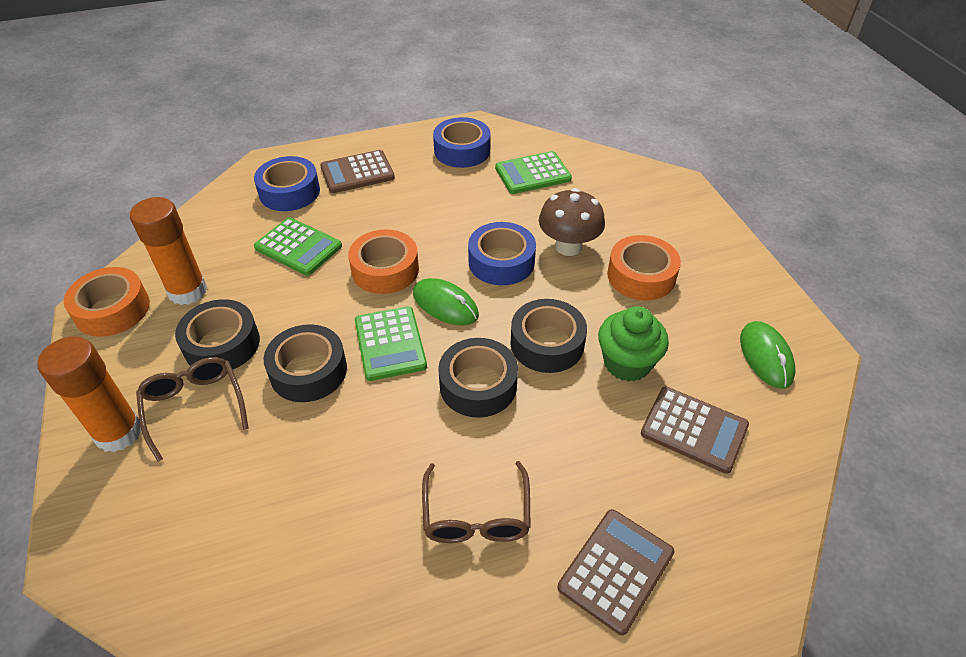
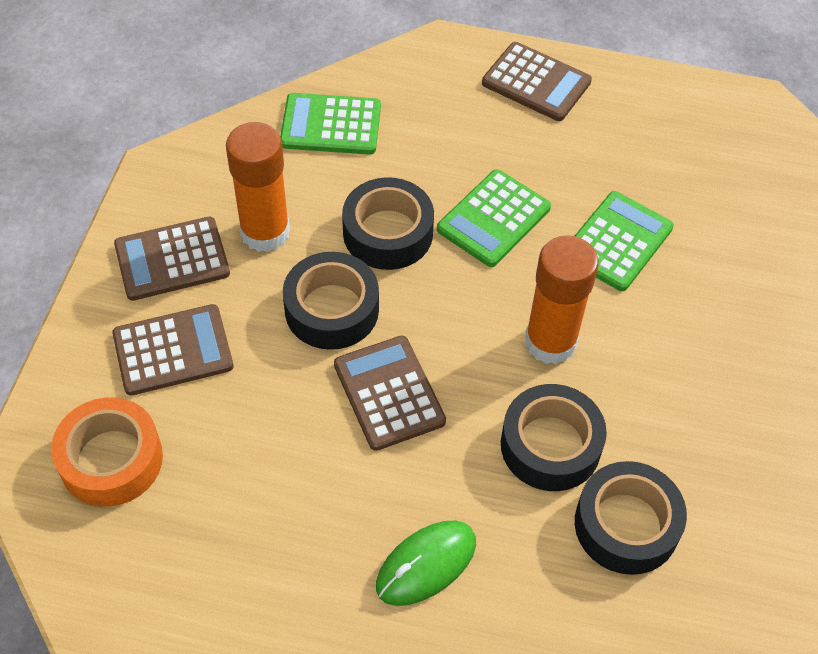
blue tape: [254,156,320,211] [433,117,491,168] [468,222,536,285] = 3 -> none = 0
brown calculator: [320,150,395,193] [558,509,674,635] [641,387,749,474] = 3 -> [112,304,234,396] [114,217,230,301] [334,336,446,451] [482,42,592,121] = 4
brown glasses: [136,357,249,462] [422,461,531,543] = 2 -> none = 0
brown mushroom: [539,188,605,256] = 1 -> none = 0
green cupcake: [598,306,669,382] = 1 -> none = 0
green mouse: [413,278,479,325] [740,321,795,389] = 2 -> [376,520,476,606] = 1
orange tape: [63,267,150,337] [348,229,419,294] [607,235,681,300] = 3 -> [51,397,163,507] = 1

